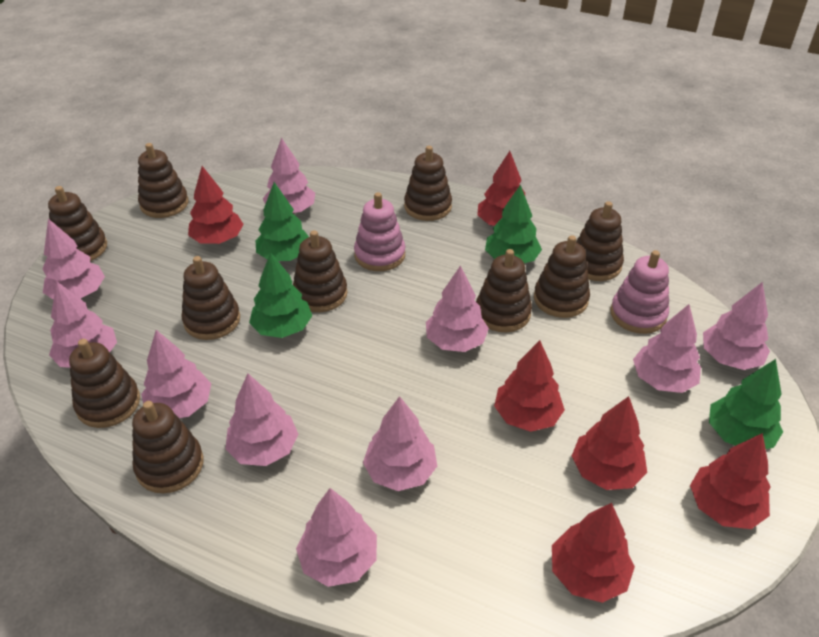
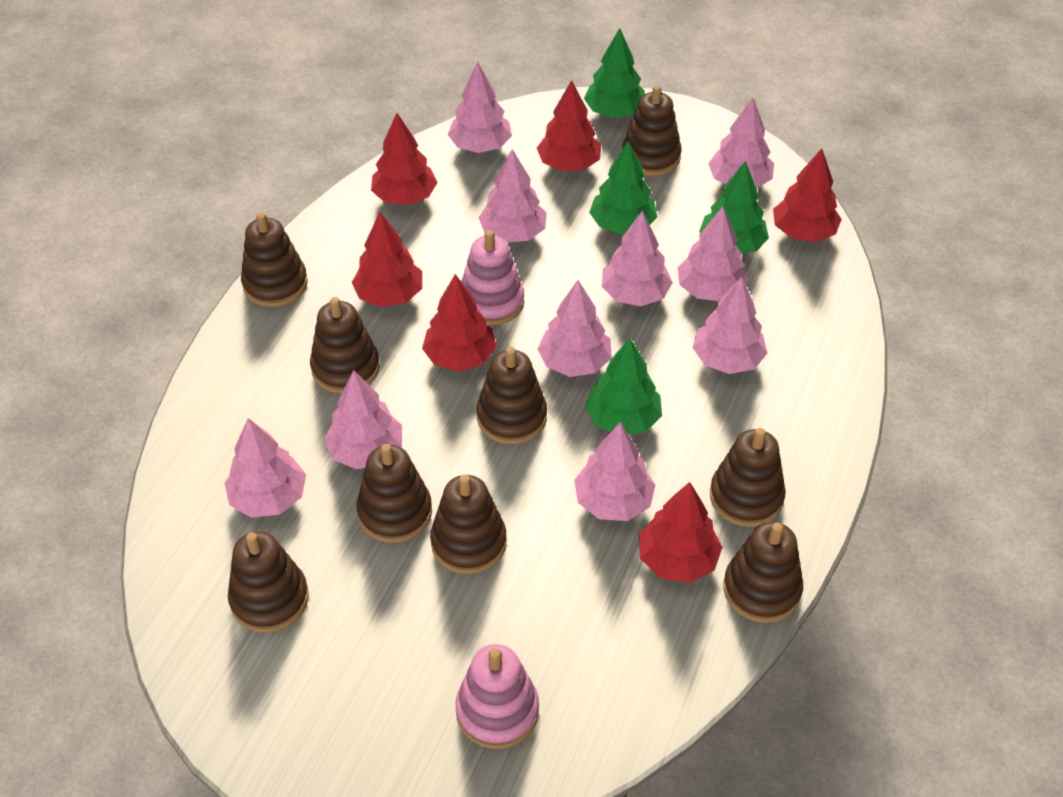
brown stacking toy: [48,186,107,261] [69,339,140,428] [132,401,204,493] [138,143,188,218] [181,256,240,340] [293,230,347,312] [404,146,452,221] [476,249,532,332] [534,235,590,318] [576,201,624,281] = 10 -> [228,531,309,633] [241,212,308,307] [310,297,380,394] [357,444,432,543] [430,474,507,574] [476,347,547,444] [622,85,682,176] [710,428,786,527] [723,522,803,623] = 9

